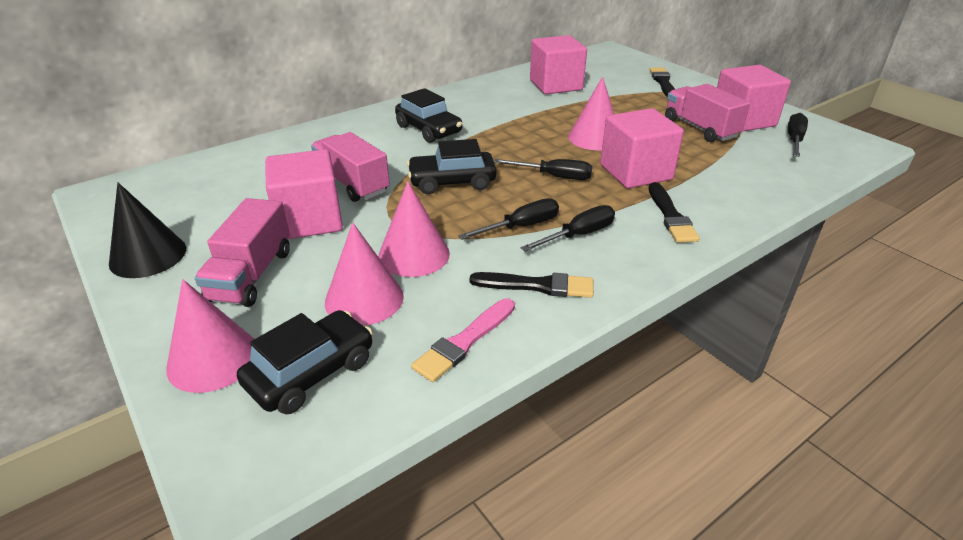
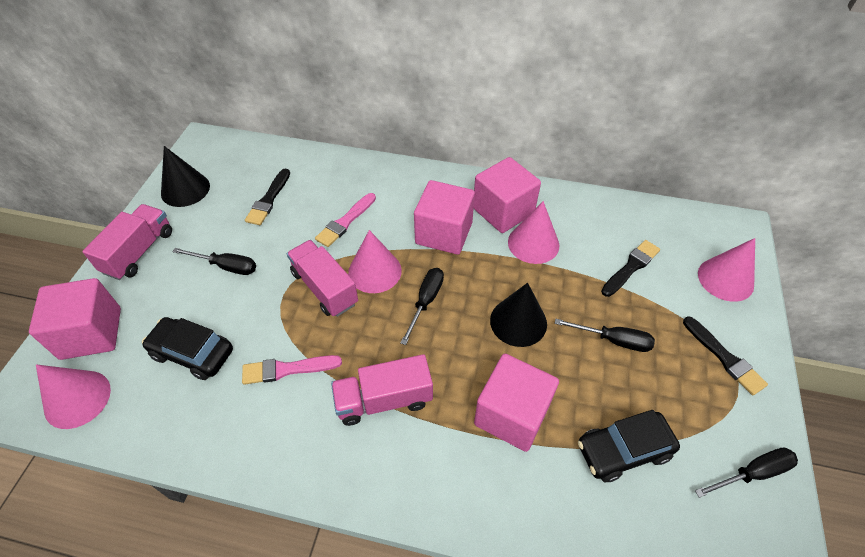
black car: [237,310,373,414] [395,88,462,143] [407,139,497,194] = 3 -> [142,317,233,380] [578,410,680,482] = 2
black cone: [109,182,186,278] = 1 -> [161,146,210,207] [490,283,547,347] = 2
pink brush: [411,298,515,382] = 1 -> [242,355,342,385] [315,193,376,247] = 2

